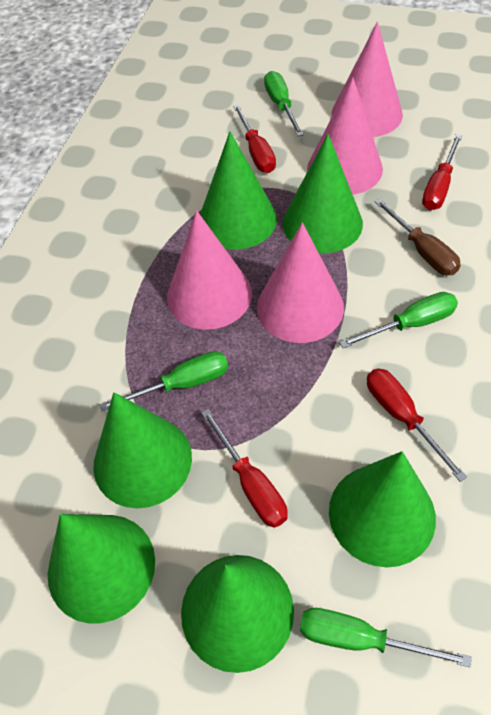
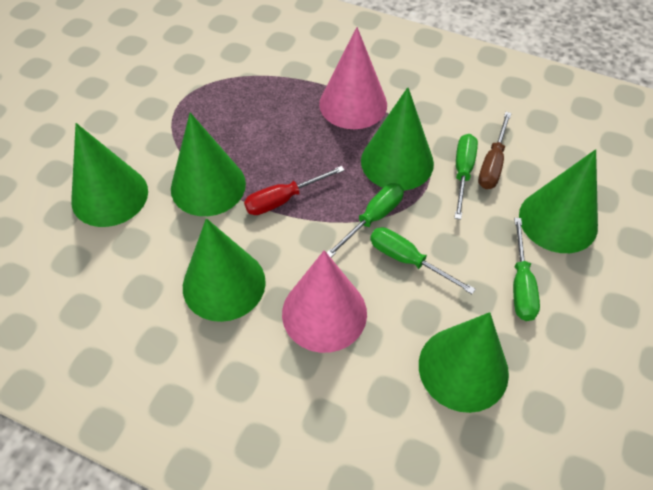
pink cone: [167,210,252,330] [257,222,344,343] [307,77,383,195] [332,22,403,137] = 4 -> [282,250,367,353] [319,27,387,129] = 2
red screwdriver: [201,409,288,528] [233,104,276,173] [367,368,467,482] [422,134,462,210] = 4 -> [244,166,345,215] = 1

